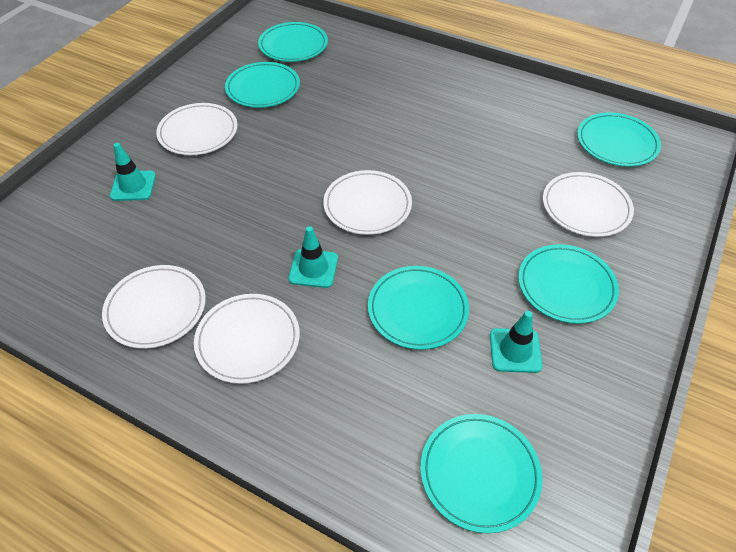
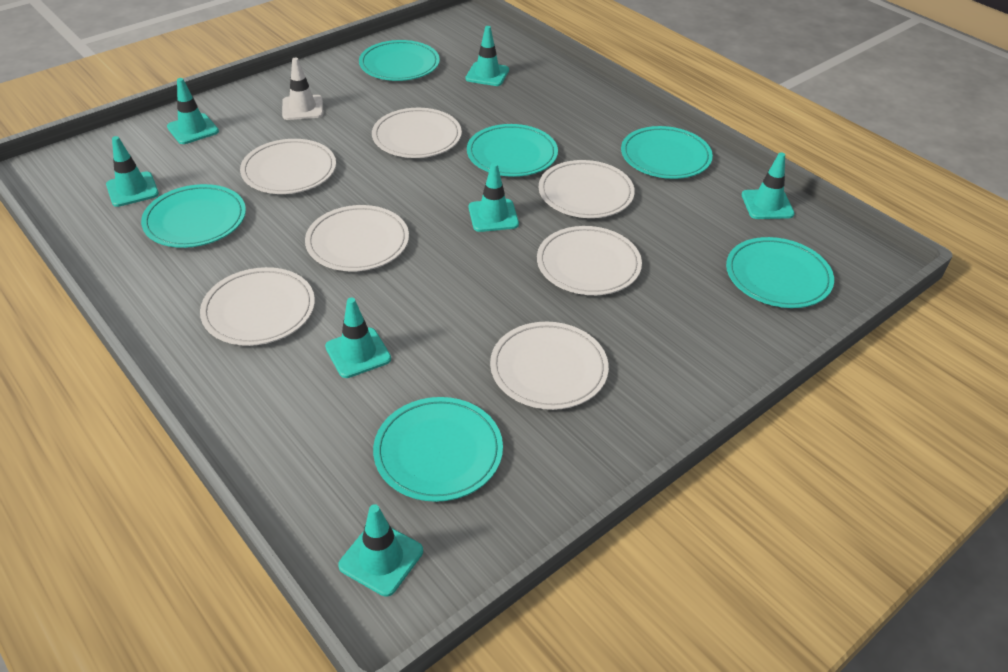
turquoise traffic cone: [110,143,156,201] [288,226,338,288] [490,311,543,373] = 3 -> [106,136,159,207] [167,78,219,144] [325,298,391,378] [338,504,423,597] [465,26,509,86] [469,163,519,232] [742,152,795,219] = 7
white plate: [102,265,206,349] [156,103,238,155] [194,294,300,384] [323,170,412,235] [543,172,634,237] = 5 -> [200,267,315,346] [240,139,336,194] [305,205,409,271] [372,108,462,158] [490,322,609,410] [537,226,642,295] [539,160,635,218] = 7
white traffic cone: none = 0 -> [282,57,323,120] = 1

